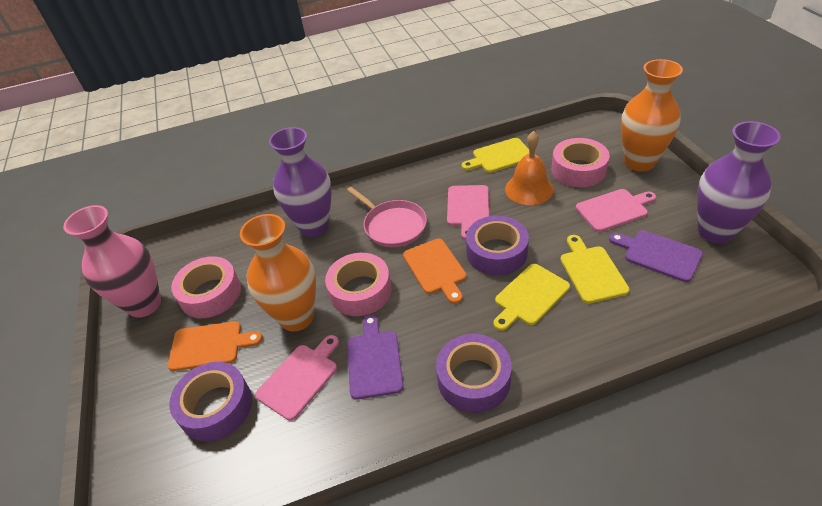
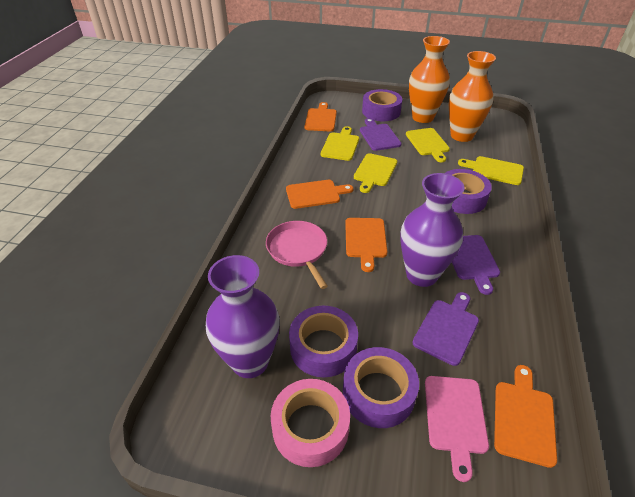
orange bell: [505,131,554,205] = 1 -> none = 0
orange cutting board: [168,321,263,371] [403,239,467,304] = 2 -> [286,180,354,209] [304,102,337,131] [345,218,387,272] [494,365,557,468] = 4
pink cutting board: [255,335,339,421] [447,185,489,240] [576,189,656,232] = 3 -> [425,376,489,482] = 1
pink tape: [171,256,241,318] [325,253,392,316] [551,138,610,187] = 3 -> [271,379,350,467] = 1
pink vase: [63,205,161,318] = 1 -> none = 0
purple cutting board: [347,315,403,400] [609,231,703,282] = 2 -> [360,118,402,151] [412,292,479,366] [452,235,500,295] = 3
purple tape: [169,362,252,442] [436,334,512,413] [466,216,529,275] = 3 -> [289,306,358,377] [343,347,419,428] [362,89,402,121] [445,169,492,214] = 4
yellow cutting board: [462,138,529,173] [493,264,570,331] [560,235,630,304] = 3 -> [321,126,359,161] [354,153,397,193] [406,128,450,162] [458,156,524,185] = 4

